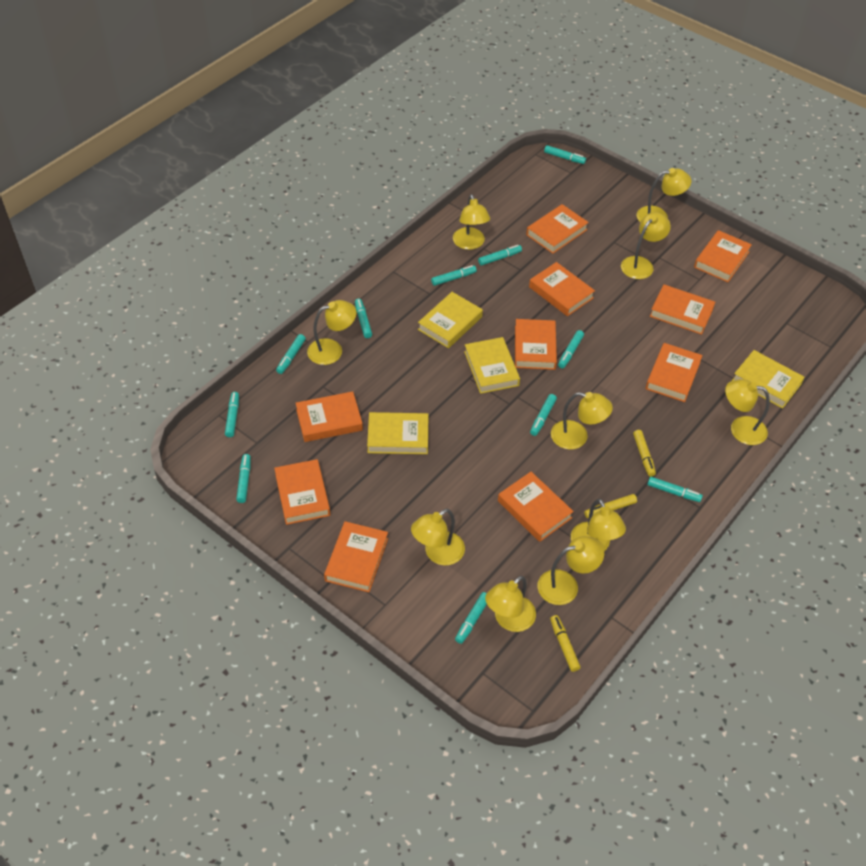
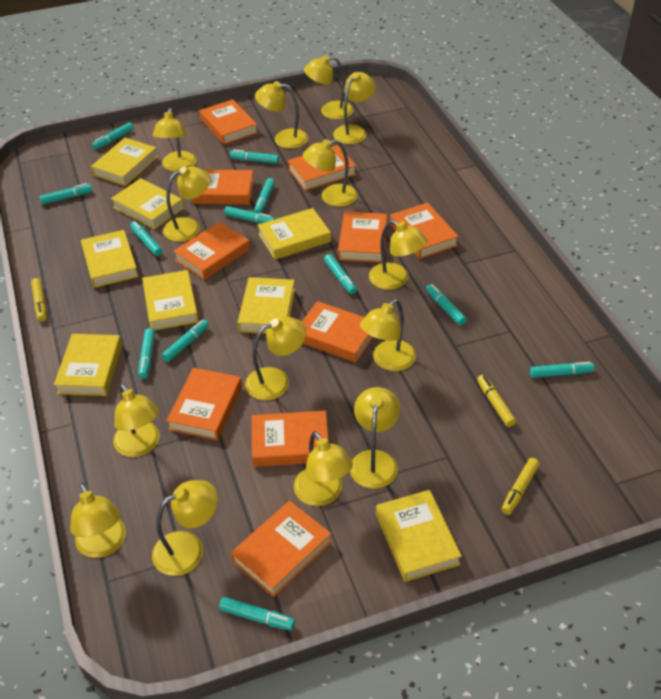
turquoise marker: [225,392,239,437] [236,454,251,503] [276,334,306,374] [355,299,372,338] [431,265,477,286] [455,592,487,644] [478,245,522,266] [530,394,557,436] [544,145,586,164] [558,330,584,368] [647,477,703,502] = 11 -> [40,183,92,204] [92,122,134,150] [130,221,163,256] [138,328,155,379] [162,320,209,362] [219,597,295,631] [224,206,275,224] [230,150,279,164] [254,178,275,214] [324,254,357,294] [426,284,467,325] [530,362,594,378] = 12
yellow book: [367,412,428,454] [418,292,483,348] [464,337,520,394] [732,350,805,409] = 4 -> [54,334,122,396] [81,230,139,288] [91,138,158,186] [111,178,184,229] [142,270,199,331] [237,277,295,334] [257,208,331,259] [376,490,462,582] = 8
yellow lamp: [307,300,356,365] [411,509,465,565] [453,194,490,250] [485,576,536,632] [537,536,604,605] [551,392,613,450] [571,499,626,551] [621,212,671,279] [637,168,691,222] [725,379,770,445] = 10 -> [70,482,126,558] [113,383,160,457] [152,480,218,576] [153,108,197,172] [163,167,211,242] [245,316,306,400] [255,81,308,149] [294,431,353,506] [303,139,358,207] [304,55,354,120] [333,72,376,144] [350,387,400,489] [360,299,416,371] [369,220,427,290] = 14

